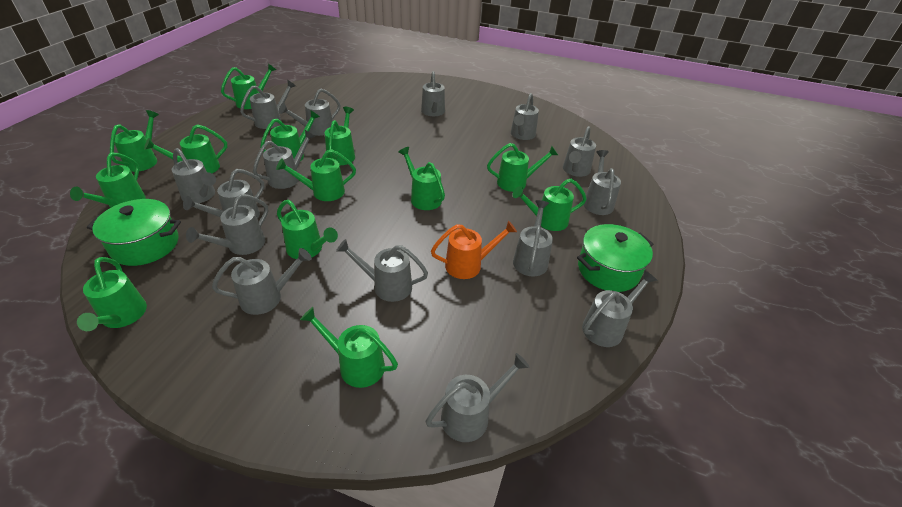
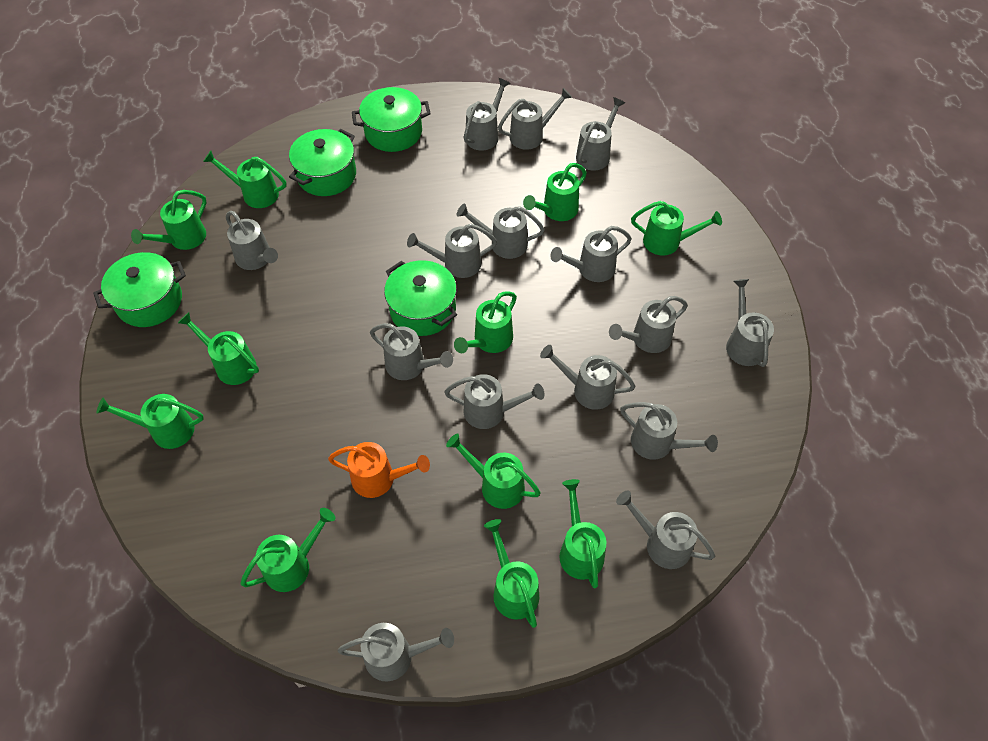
green pot: [87,199,181,266] [577,224,653,292] = 2 -> [93,252,186,327] [289,129,356,196] [352,87,431,152] [384,260,457,336] = 4
green watering can: [70,153,146,208] [77,257,147,331] [110,110,159,172] [144,124,227,173] [221,64,276,109] [260,110,320,160] [276,149,356,201] [277,200,338,259] [300,307,398,388] [325,107,355,165] [398,147,445,210] [487,143,558,192] [513,179,587,231] = 13 -> [97,394,204,449] [131,190,207,250] [178,312,259,385] [203,151,286,208] [241,508,335,592] [446,434,541,509] [454,291,517,353] [484,519,539,628] [523,163,587,221] [559,479,606,589] [631,201,722,256] = 11

